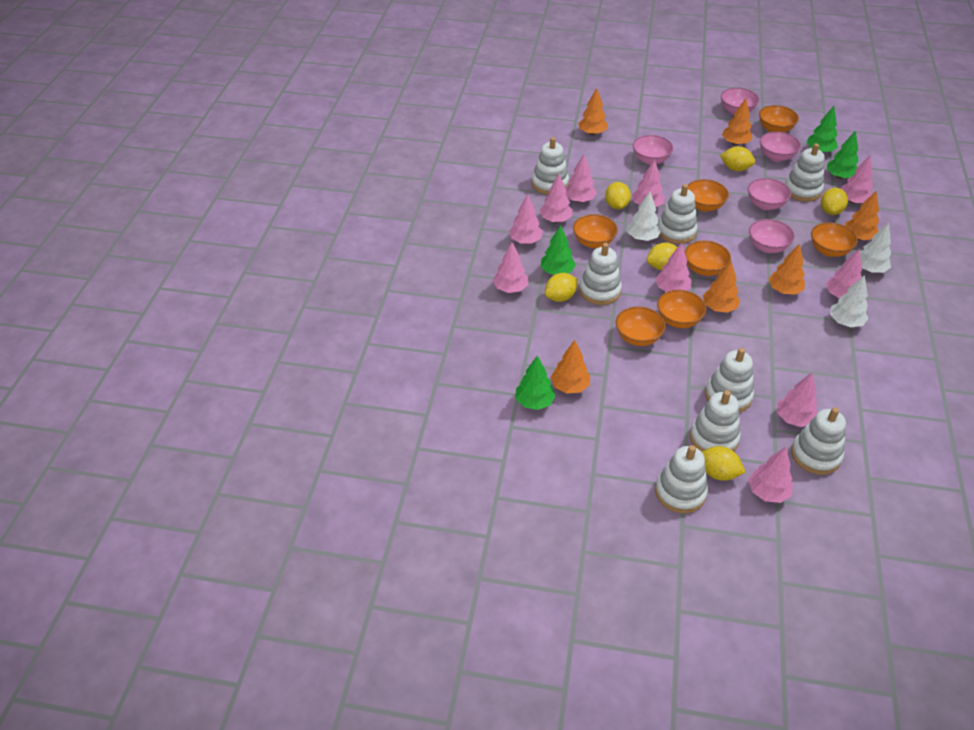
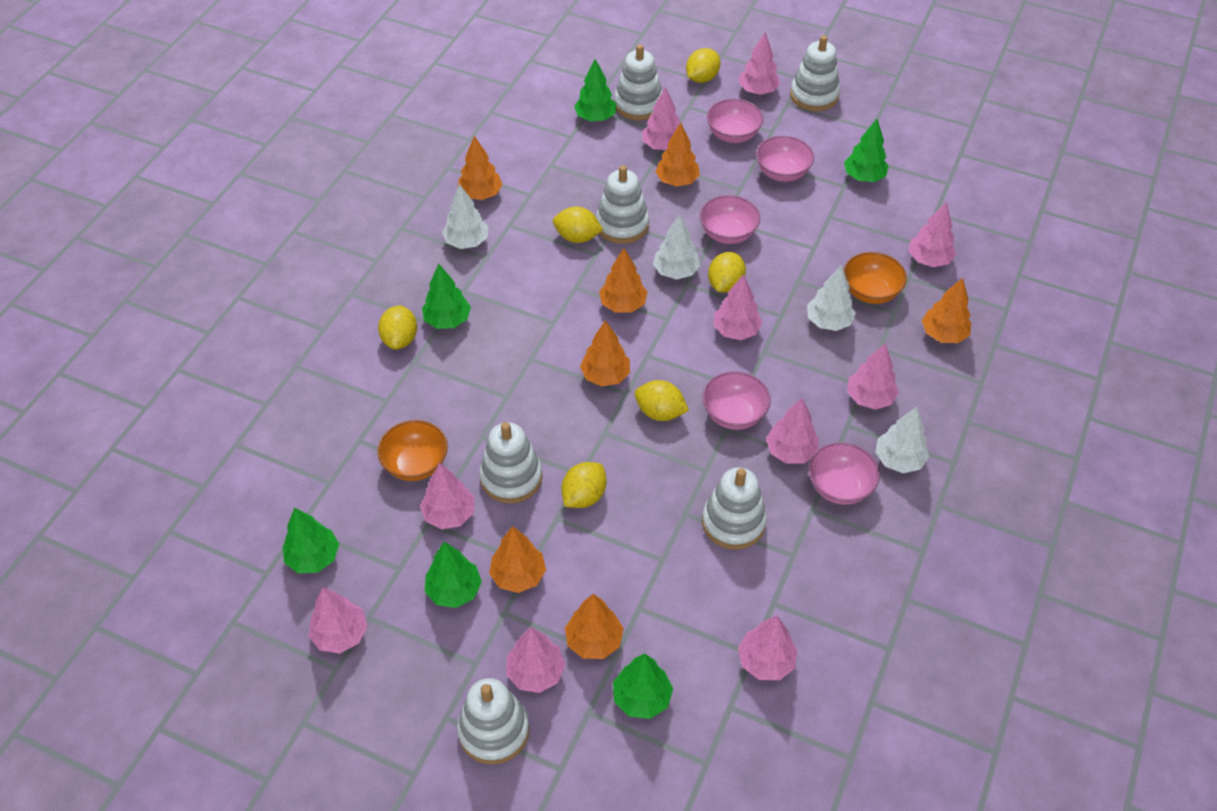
green tree: [515,356,556,410] [541,225,576,275] [807,106,838,152] [827,131,858,179] = 4 -> [283,507,339,573] [422,264,471,329] [425,542,482,608] [574,59,617,121] [613,653,673,719] [844,119,889,182] = 6
orange bowl: [573,214,618,248] [616,307,666,346] [657,290,706,328] [685,240,731,276] [688,179,729,212] [759,105,799,132] [811,222,858,257] = 7 -> [377,420,448,481] [844,252,907,304] = 2
orange tree: [551,340,590,394] [578,88,608,135] [703,261,740,313] [722,98,753,146] [769,243,805,295] [845,190,879,240] = 6 -> [458,136,503,200] [489,526,546,593] [565,594,624,659] [580,320,630,386] [599,248,647,313] [655,123,700,187] [922,278,971,343] = 7
white stacking toy: [532,137,569,195] [579,243,622,305] [655,445,708,514] [658,184,698,244] [690,390,740,452] [705,348,754,413] [785,143,825,202] [791,407,846,475] = 8 -> [457,678,530,765] [479,422,543,504] [596,165,649,244] [614,44,662,121] [702,468,767,549] [790,35,840,111] = 6
white tree: [627,192,661,241] [830,275,869,327] [860,222,891,273] = 3 -> [442,184,488,249] [653,214,700,279] [807,265,856,331] [875,407,929,473] = 4

